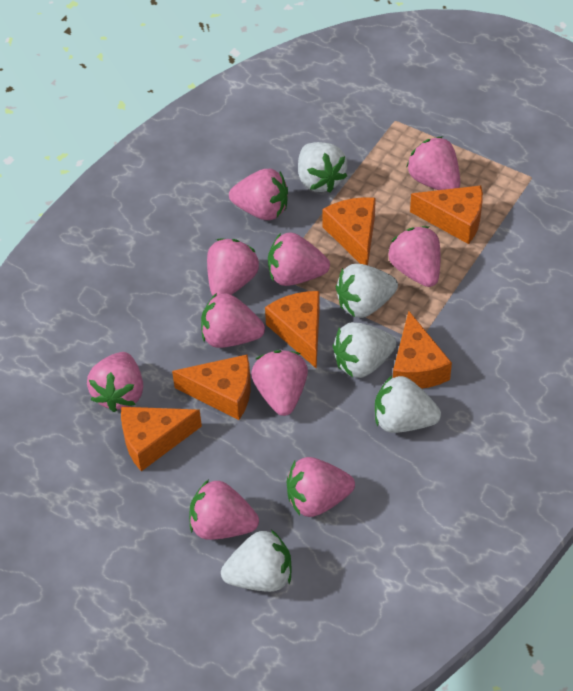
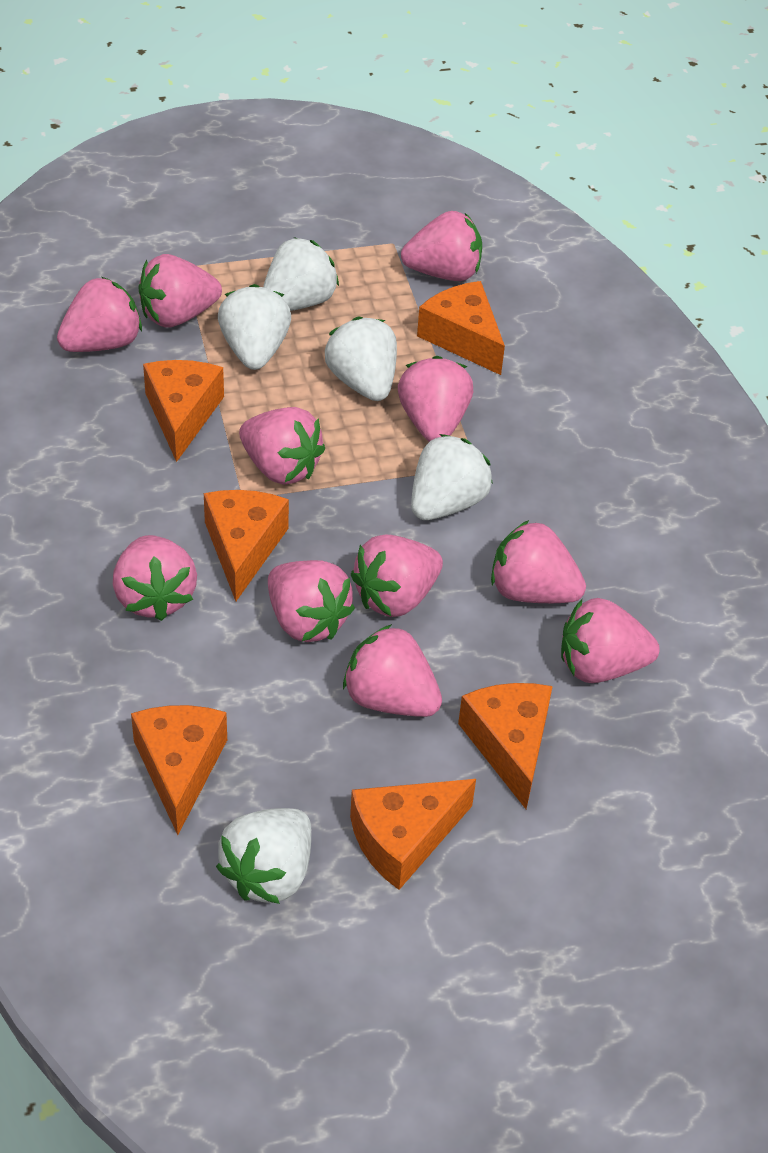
pink strawberry: [87,352,143,412] [189,479,259,540] [201,293,265,348] [207,239,259,296] [229,169,288,220] [251,350,308,416] [268,232,330,286] [287,457,355,517] [388,226,441,287] [406,137,460,190] = 10 -> [57,277,142,352] [113,535,197,621] [139,254,222,328] [239,407,325,485] [268,560,355,642] [343,624,442,717] [351,535,443,617] [398,356,473,442] [401,211,482,281] [491,520,586,603] [561,598,660,683] = 11

